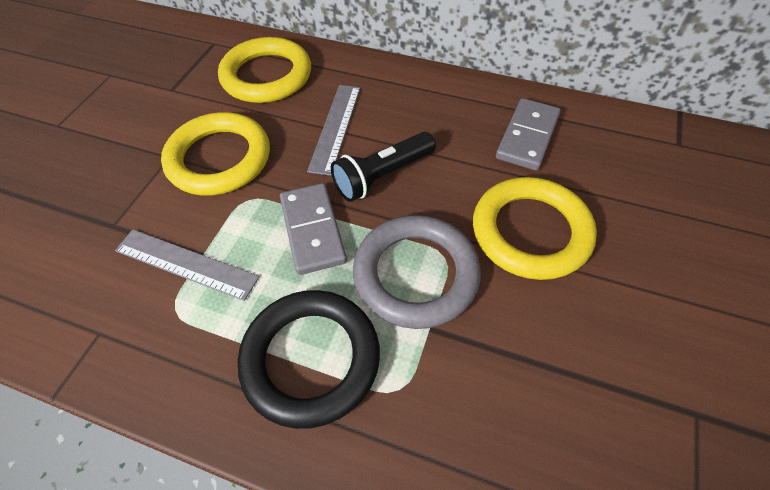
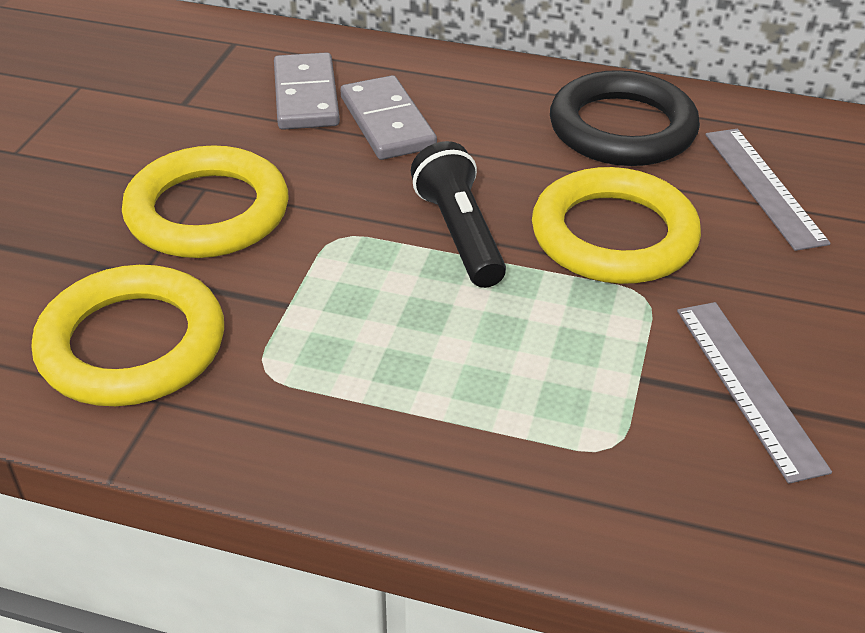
grey ring: [353,215,481,329] = 1 -> none = 0

